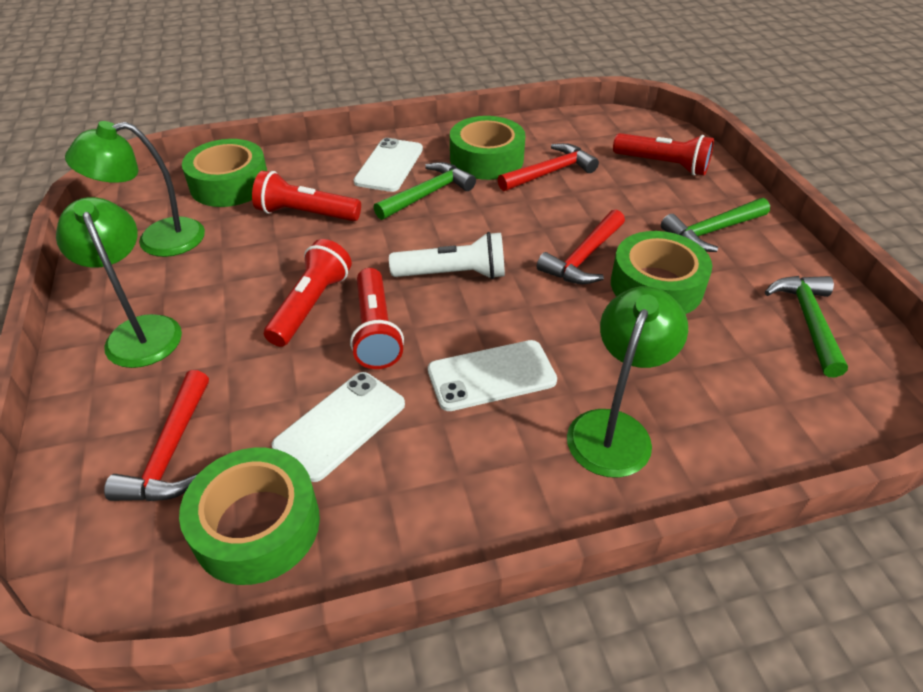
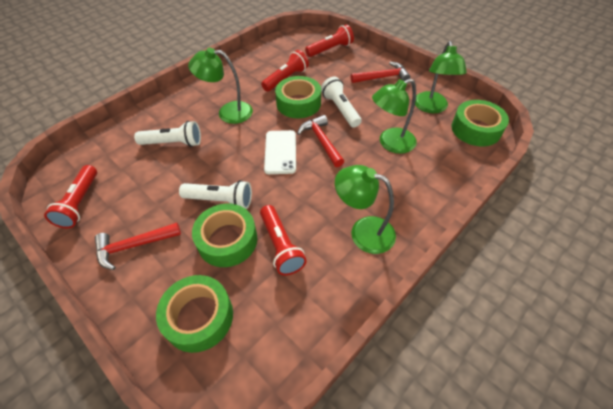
green hammer: [373,162,476,220] [661,198,770,252] [765,276,848,377] = 3 -> none = 0
green lamp: [56,197,182,368] [65,121,205,257] [567,286,688,478] = 3 -> [188,48,253,124] [335,165,396,254] [372,78,417,154] [415,41,467,113] = 4
white flashlight: [389,232,505,279] = 1 -> [134,121,201,147] [179,180,252,209] [321,77,362,128] = 3
white phone: [272,372,405,482] [354,138,423,192] [428,340,557,411] = 3 -> [264,130,296,174] = 1

